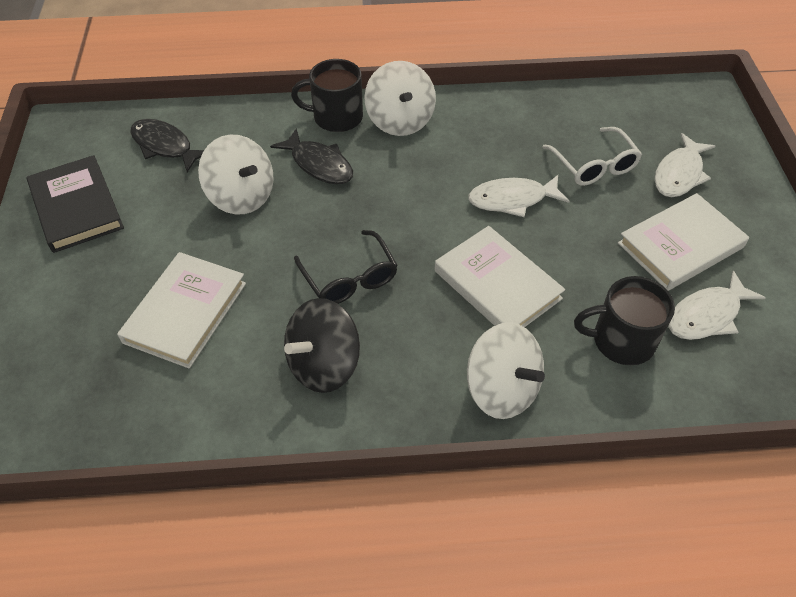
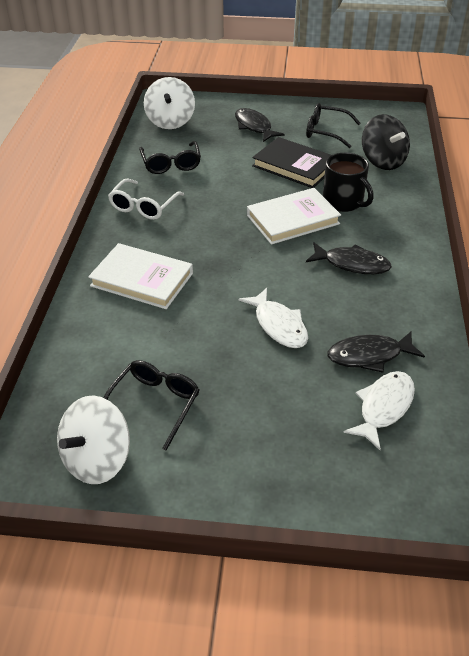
black fish: [130,119,204,173] [270,128,353,184] = 2 -> [235,108,285,142] [306,242,392,274] [328,332,425,373] = 3
black glasses: [294,230,398,304] = 1 -> [104,360,199,450] [139,141,201,174] [306,103,361,148] = 3
black mug: [291,59,363,132] [574,276,675,365] = 2 -> [323,153,374,212] = 1
white book: [117,252,246,369] [435,226,565,327] [618,193,749,291] = 3 -> [88,243,193,309] [247,188,341,245] = 2
white fish: [468,175,569,217] [655,133,715,197] [669,271,766,340] = 3 -> [239,288,308,348] [343,371,415,450] = 2
white spinning top: [198,135,274,214] [364,61,436,136] [467,322,545,419] = 3 -> [57,395,130,484] [144,77,195,129] = 2

